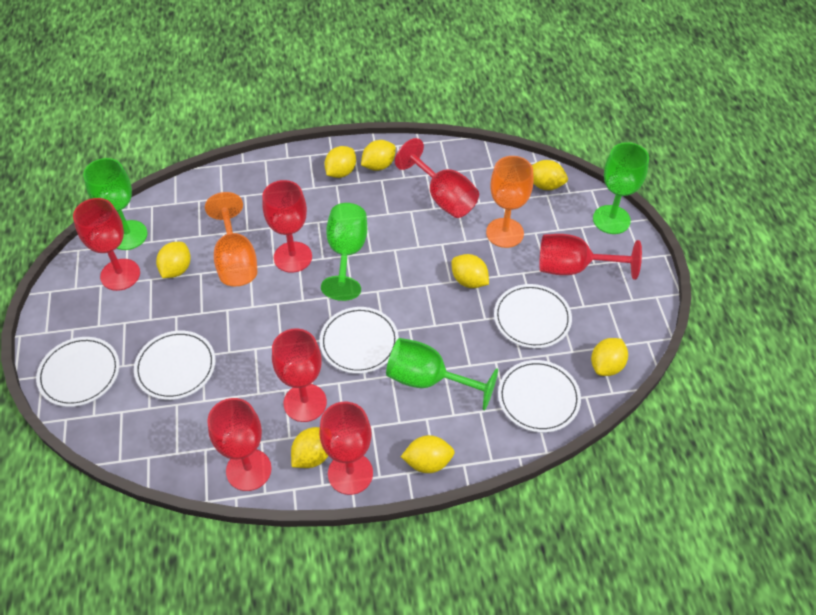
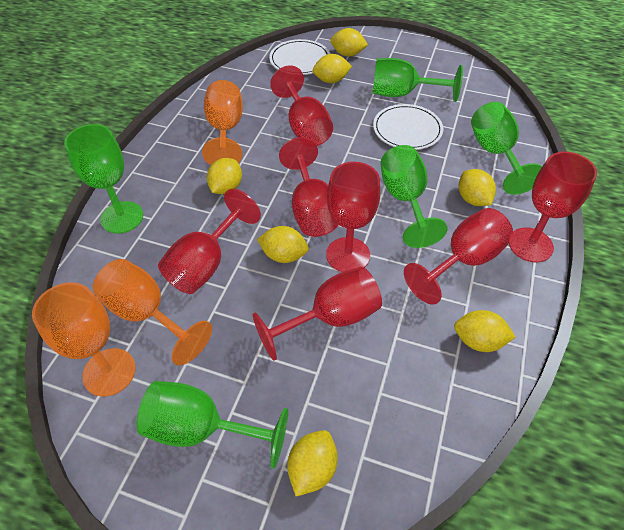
green goblet: [83,158,147,250] [321,203,367,301] [386,338,498,411] [593,142,649,234] = 4 -> [64,124,143,234] [136,381,288,468] [373,58,463,102] [380,145,447,248] [471,102,542,195] = 5
orange goblet: [205,192,257,286] [486,156,533,248] = 2 -> [32,282,136,397] [93,259,212,366] [202,80,243,165] = 3
white plate: [36,337,119,407] [134,331,216,400] [319,307,399,374] [494,284,572,348] [498,360,581,433] = 5 -> [269,39,330,75] [373,104,444,150] = 2
yellow lemon: [156,242,191,278] [291,427,328,468] [324,146,356,178] [361,140,396,171] [401,435,455,473] [452,254,489,288] [532,160,568,190] [591,338,628,376] = 8 -> [207,158,242,194] [257,226,309,263] [287,430,338,496] [313,54,352,83] [330,28,368,57] [454,310,516,352] [459,169,496,206] = 7

